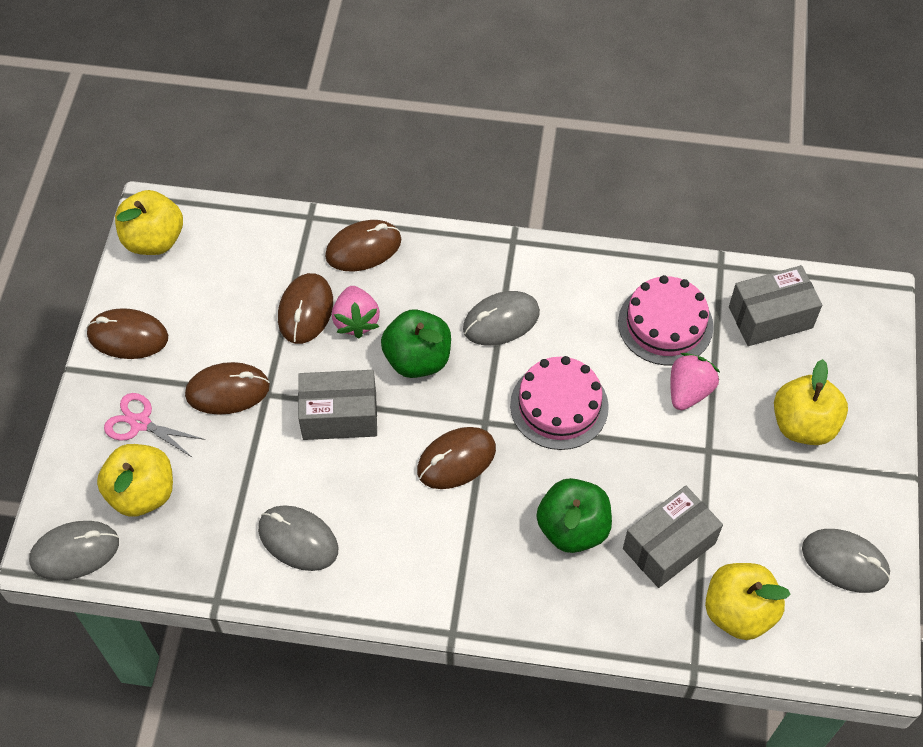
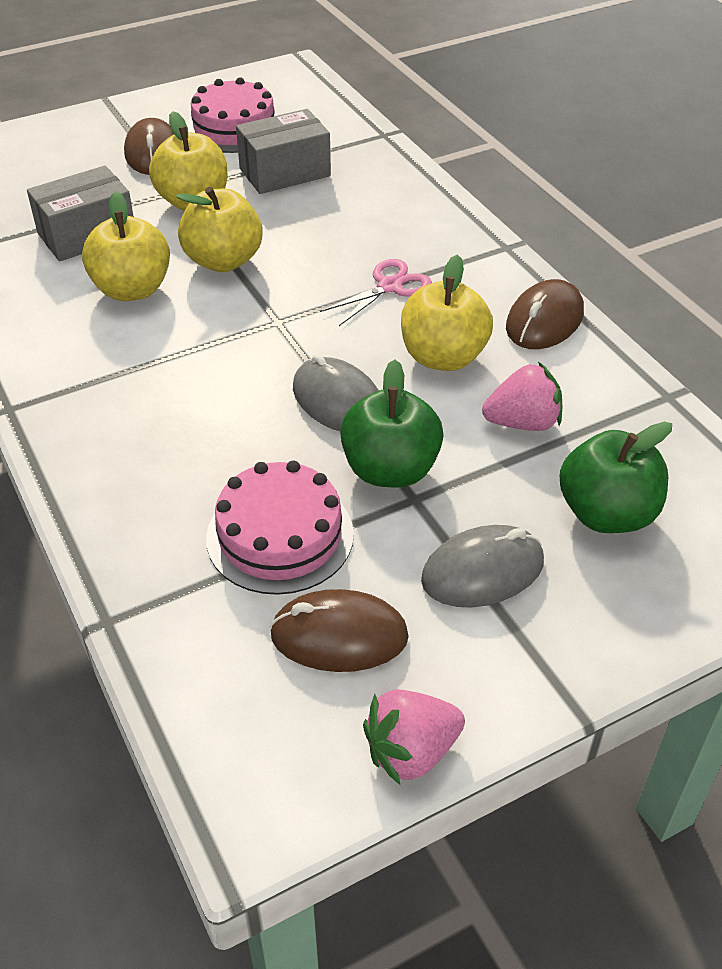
brown mouse: [87,308,168,359] [185,362,270,415] [278,273,333,344] [325,220,401,271] [417,427,496,489] = 5 -> [124,118,174,175] [269,589,409,672] [506,279,584,349] = 3
grey box: [298,370,377,440] [623,486,723,588] [729,265,822,346] = 3 -> [27,165,134,261] [236,109,331,194] = 2
grey mouse: [29,521,119,581] [258,505,338,571] [463,291,540,345] [802,529,890,593] = 4 -> [293,354,379,431] [421,525,544,608] = 2

